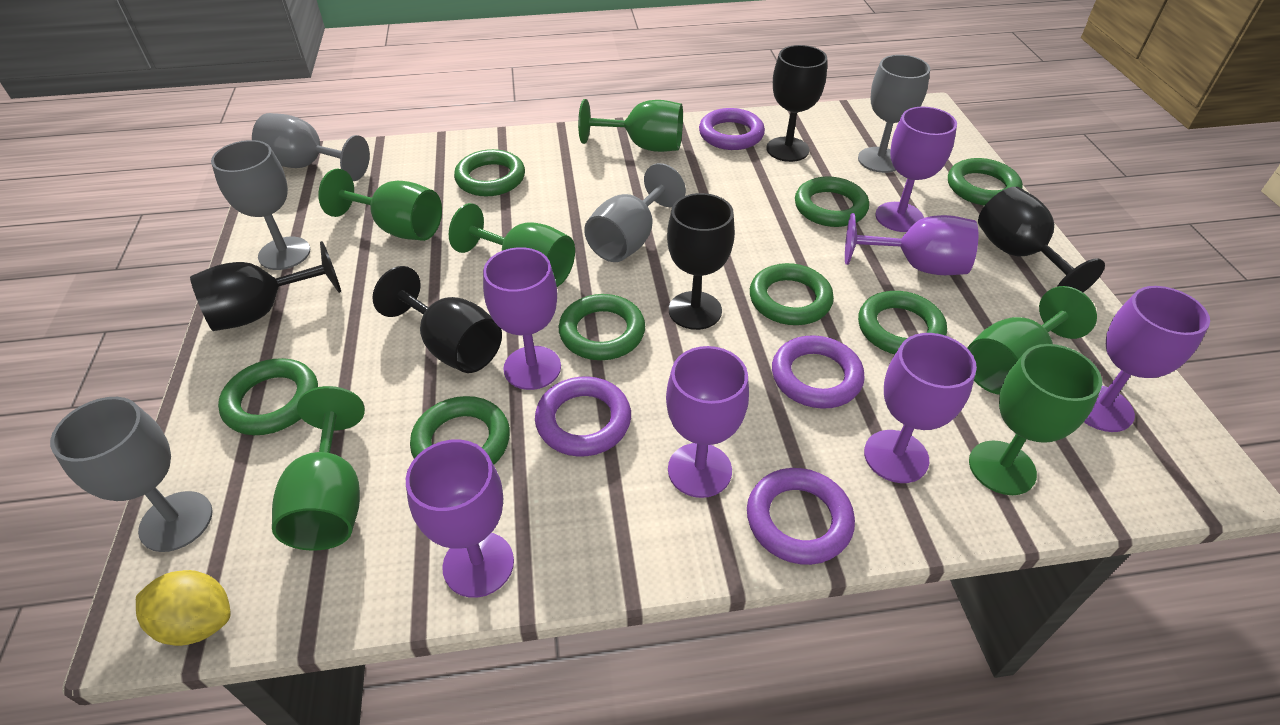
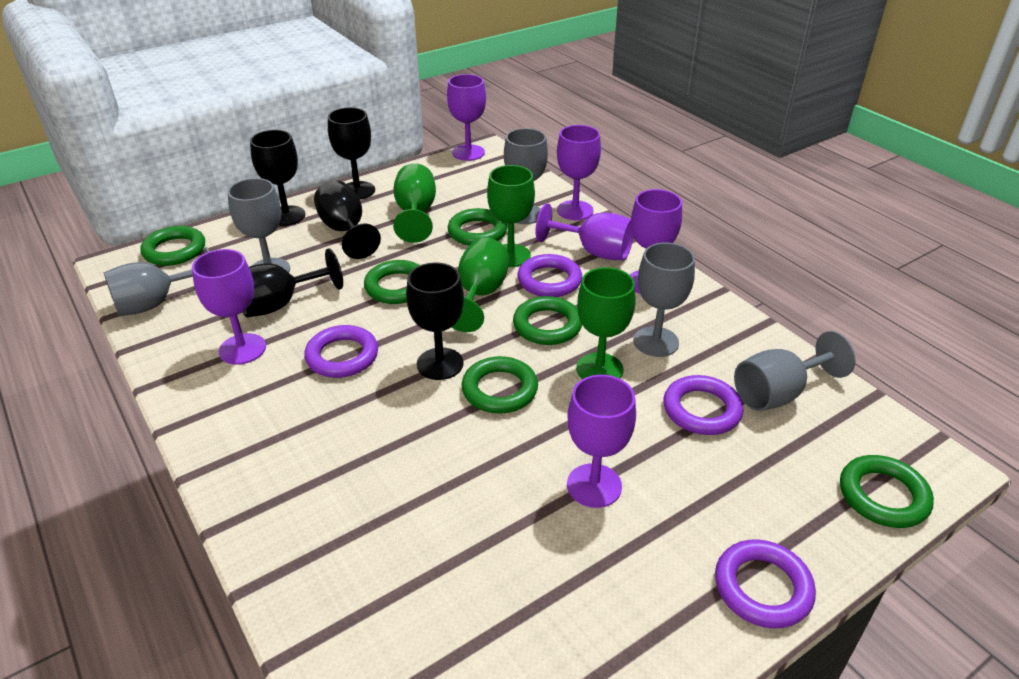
green goblet: [272,386,365,551] [318,169,442,241] [449,203,575,287] [578,99,683,152] [967,286,1097,395] [969,344,1102,495] = 6 -> [393,163,436,243] [451,238,509,332] [487,165,535,267] [576,267,636,379] = 4
green ring: [218,358,318,435] [410,396,510,465] [454,149,525,196] [559,294,645,360] [750,263,834,325] [795,176,869,227] [858,291,947,354] [948,158,1023,206] = 8 -> [140,226,205,266] [364,260,420,304] [448,208,507,246] [462,356,538,414] [513,296,582,345] [840,455,934,528] = 6
purple goblet: [406,440,514,598] [483,247,561,390] [666,346,749,498] [845,213,978,275] [864,333,977,483] [875,107,957,232] [1084,286,1210,432] = 7 -> [192,249,266,365] [447,74,486,161] [536,203,634,261] [557,125,601,220] [567,375,636,508] [630,189,682,294] = 6
yellow lemon: [136,570,230,646] = 1 -> none = 0

